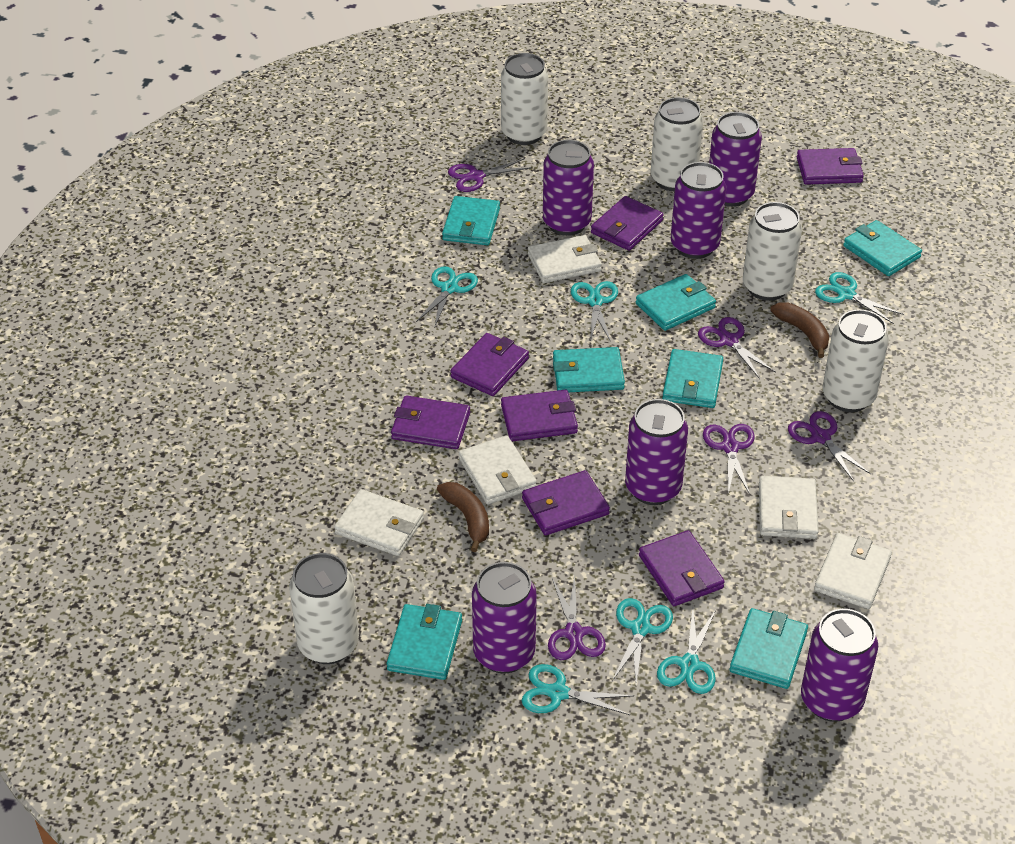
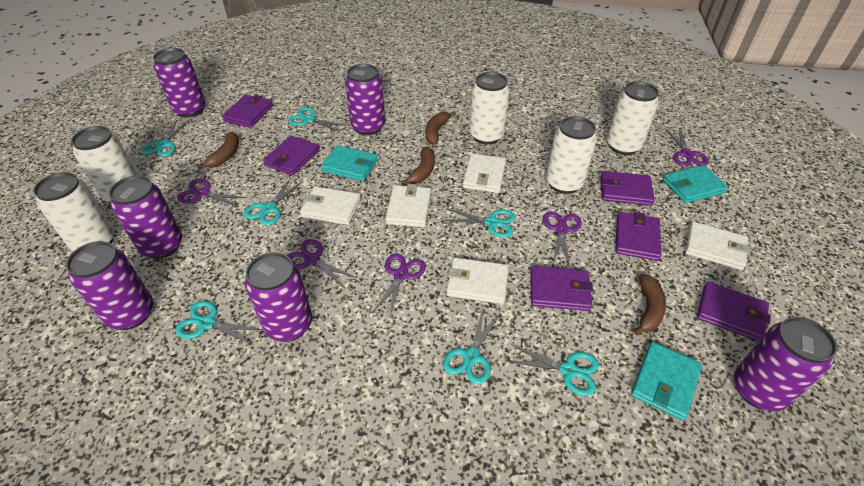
brown banana: [437,482,489,552] [770,302,829,358] = 2 -> [197,132,239,169] [401,147,435,185] [425,111,456,145] [634,274,666,335] = 4
purple wallet: [391,396,470,449] [450,333,529,396] [501,390,578,441] [522,470,610,536] [591,196,664,251] [639,530,725,606] [797,148,864,185] = 7 -> [222,95,273,128] [263,136,319,175] [530,266,593,311] [600,171,655,206] [616,212,662,261] [697,282,771,342] = 6
turquoise scissors: [416,266,478,326] [522,664,634,715] [571,281,618,342] [612,598,673,684] [657,608,716,694] [815,272,904,324] = 6 -> [141,120,189,157] [175,301,263,345] [244,178,303,226] [288,107,347,132] [443,209,515,238] [443,310,501,384] [507,344,599,396] = 7
turquoise wallet: [387,604,462,680] [442,196,500,245] [553,347,625,392] [636,274,716,331] [662,349,723,408] [730,608,808,689] [843,220,922,276] = 7 -> [321,145,378,181] [631,342,702,420] [663,165,728,203] = 3

